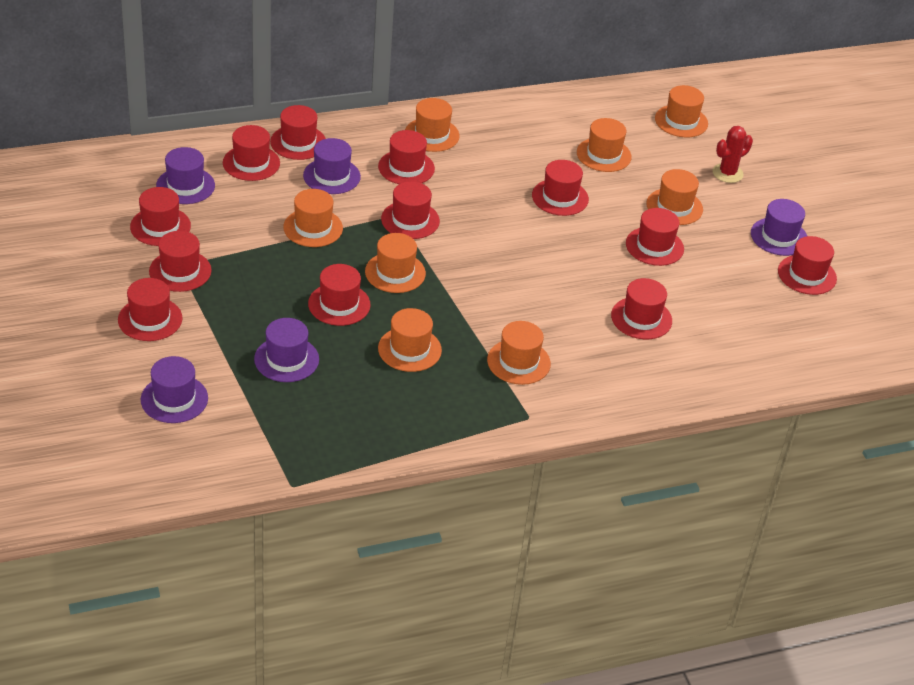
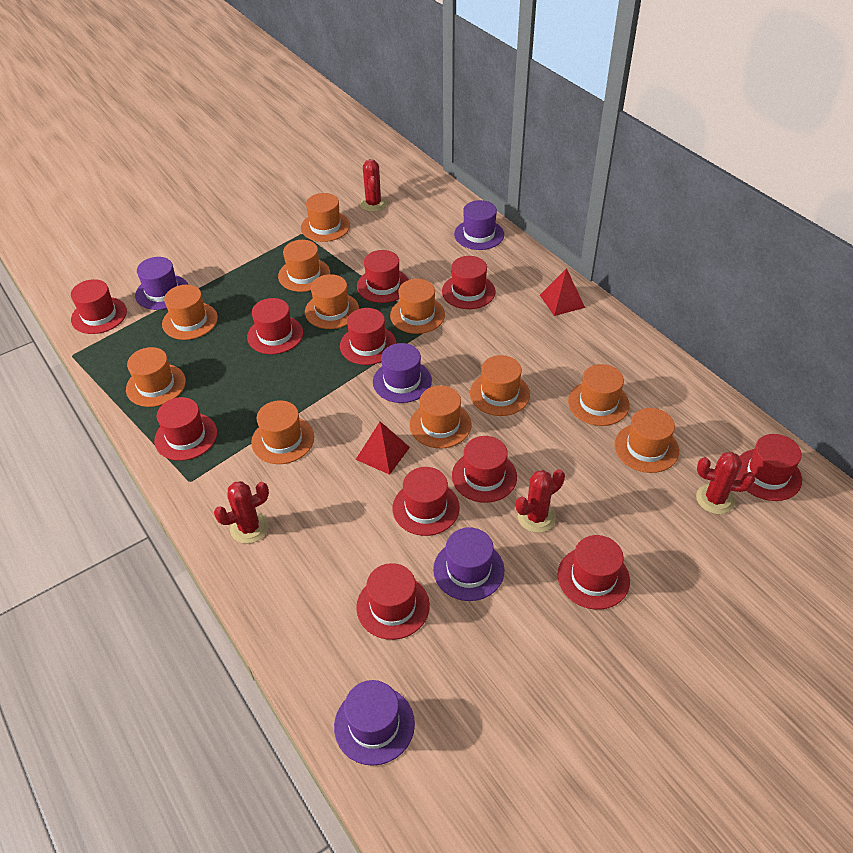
orange hat: [283,189,343,247] [365,233,426,293] [378,308,442,372] [405,98,460,152] [487,321,551,385] [577,118,632,172] [646,169,703,225] [655,85,708,137] = 8 -> [126,347,186,407] [162,285,218,340] [251,400,314,464] [278,240,330,292] [301,193,350,242] [305,274,359,329] [390,279,445,334] [410,385,471,448] [470,355,530,416] [568,364,630,426] [614,408,679,473] = 11
red cactus: [712,126,753,183] = 1 -> [214,481,269,544] [360,159,387,212] [516,469,565,533] [696,452,755,514] = 4
red hat: [118,278,183,341] [130,187,191,246] [149,231,212,292] [223,125,280,181] [270,105,326,160] [308,264,371,326] [378,130,435,184] [381,181,440,239] [532,160,589,216] [611,278,672,339] [626,208,684,266] [778,236,837,295] = 12 -> [71,279,127,334] [154,397,217,461] [247,298,303,354] [340,308,396,365] [356,563,430,640] [357,250,409,303] [393,467,460,536] [442,256,495,309] [452,436,517,503] [557,535,630,610] [736,434,802,501] = 11
red pyramid: none = 0 -> [356,421,410,475] [540,268,585,316] = 2

